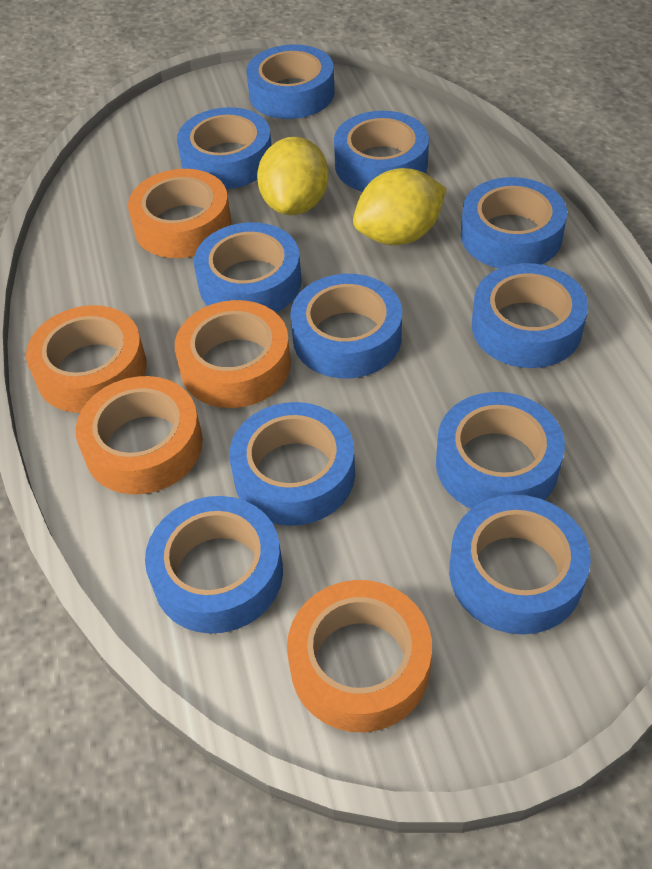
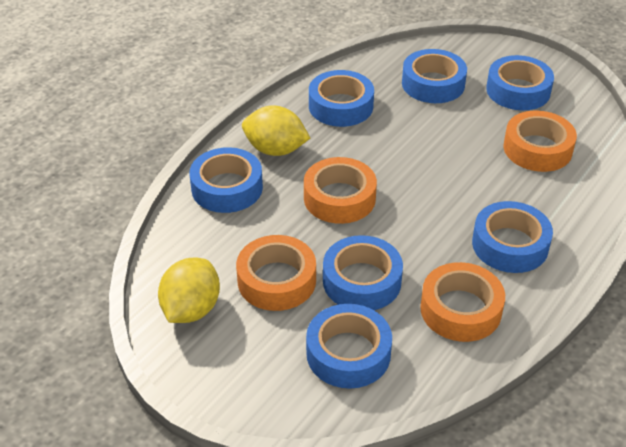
blue tape: [145,496,283,634] [177,107,272,189] [194,222,302,313] [229,402,355,526] [246,44,335,119] [290,274,402,379] [334,111,429,192] [436,392,565,509] [449,495,591,635] [461,177,567,268] [472,263,588,368] = 11 -> [189,147,263,213] [306,304,392,389] [309,70,374,127] [323,235,403,310] [402,49,467,103] [472,201,553,273] [486,55,554,110] = 7
orange tape: [26,305,147,413] [76,376,203,494] [128,169,231,258] [175,300,291,408] [287,580,432,732] = 5 -> [236,235,316,311] [304,157,377,224] [420,262,505,342] [504,111,577,172] = 4

